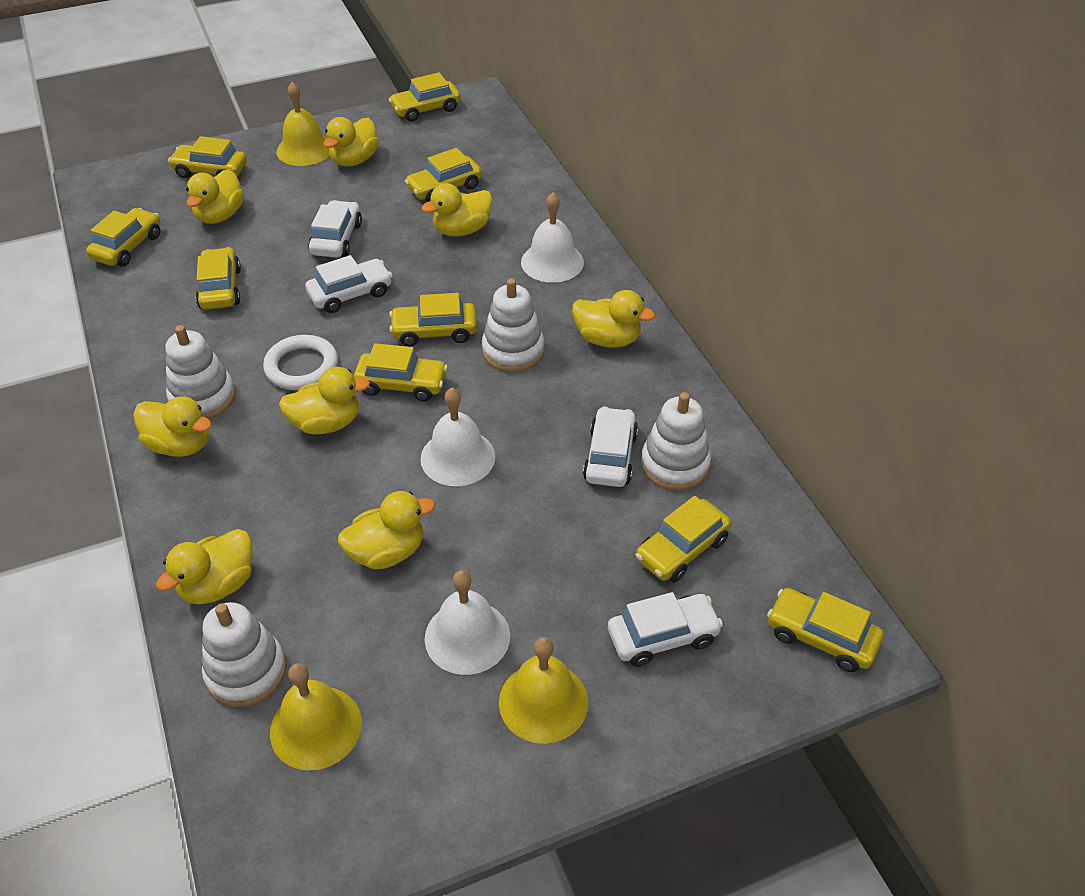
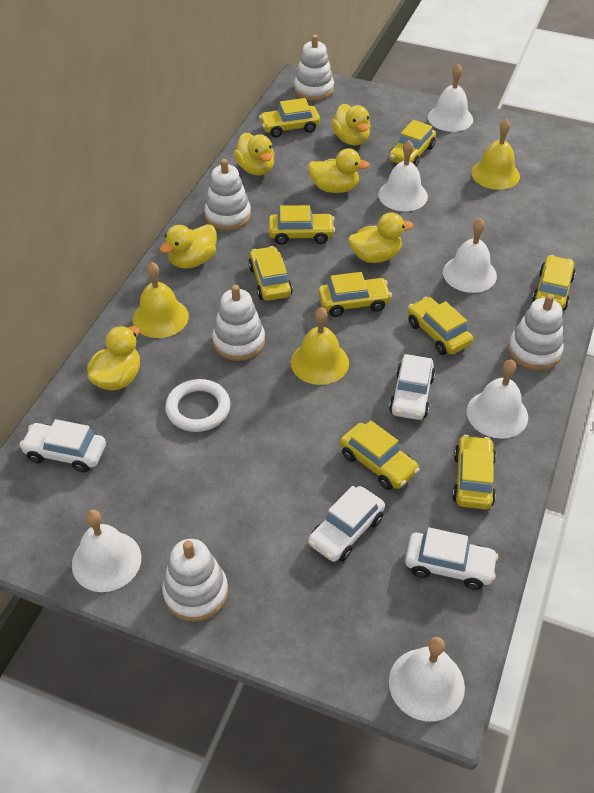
white bell: [420,388,495,486] [425,570,510,675] [521,192,584,283] = 3 -> [72,510,141,592] [378,140,428,211] [389,637,465,721] [428,64,473,132] [443,218,497,293] [467,360,528,439] = 6
white stacking toy: [165,325,235,419] [202,602,286,707] [482,278,544,372] [641,392,711,490] = 4 -> [162,539,228,622] [204,159,251,231] [212,285,265,361] [294,35,334,101] [508,294,564,371] = 5
yellow duck: [134,396,212,457] [156,529,253,604] [186,169,244,224] [279,367,370,435] [324,117,379,167] [338,491,435,569] [421,183,493,236] [572,290,655,348] = 8 -> [87,326,140,390] [160,224,217,269] [234,133,275,175] [308,148,370,193] [331,104,371,145] [348,212,413,263] = 6

